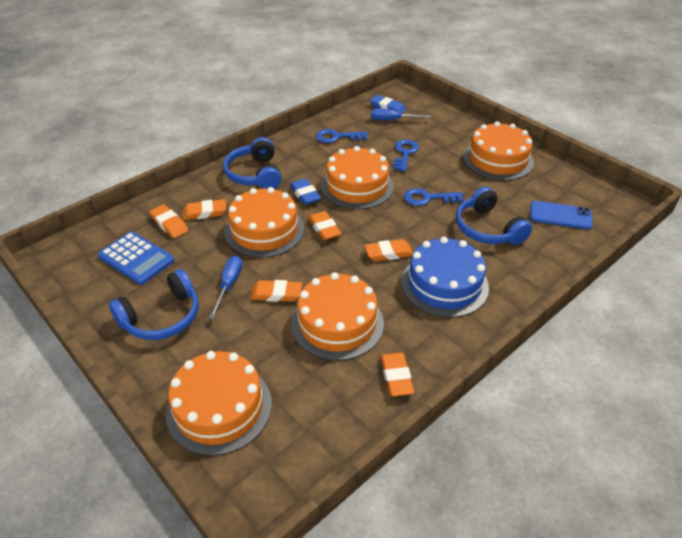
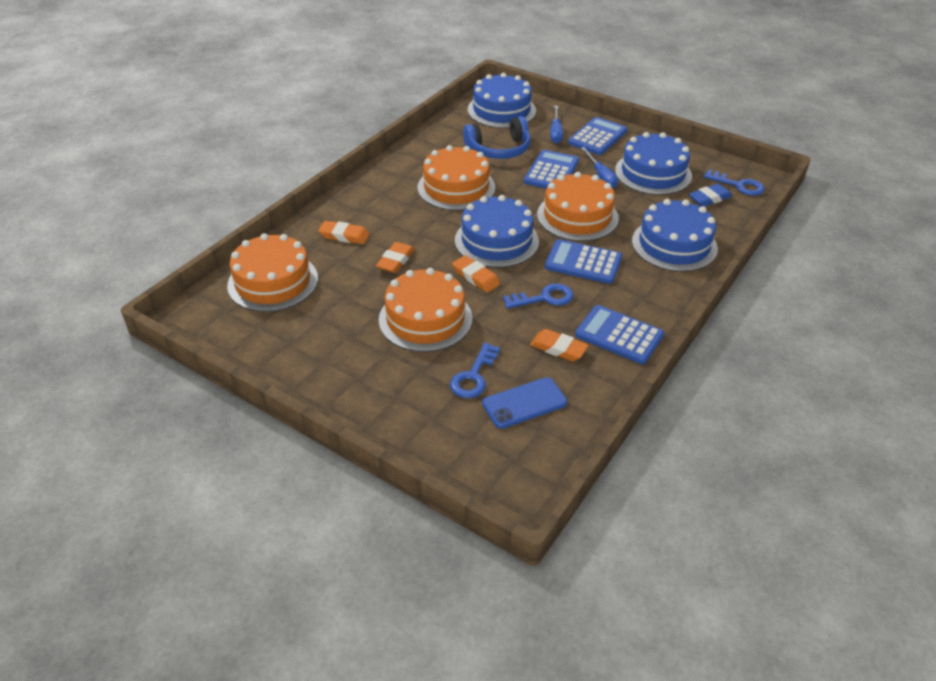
blue cake: [401,237,489,318] = 1 -> [455,195,539,268] [468,73,536,128] [615,132,692,195] [632,199,718,272] = 4
blue calculator: [98,232,175,285] = 1 -> [524,150,579,189] [545,239,622,284] [568,117,627,155] [575,305,664,364] = 4
blue eraser: [290,179,321,205] [370,95,406,114] = 2 -> [689,184,732,207] = 1
blue headphones: [109,269,199,340] [223,137,282,189] [456,187,532,245] = 3 -> [463,116,531,159] = 1
orange cake: [166,351,272,456] [225,187,304,258] [291,272,384,361] [321,146,394,209] [463,121,534,181] = 5 -> [227,233,318,312] [379,268,472,352] [417,145,495,210] [537,172,619,241] = 4
orange eraser: [150,205,188,238] [183,199,227,220] [250,280,302,302] [308,211,342,240] [365,239,413,261] [381,352,414,396] = 6 -> [318,221,370,244] [376,242,415,273] [452,255,500,293] [530,329,589,361] = 4

